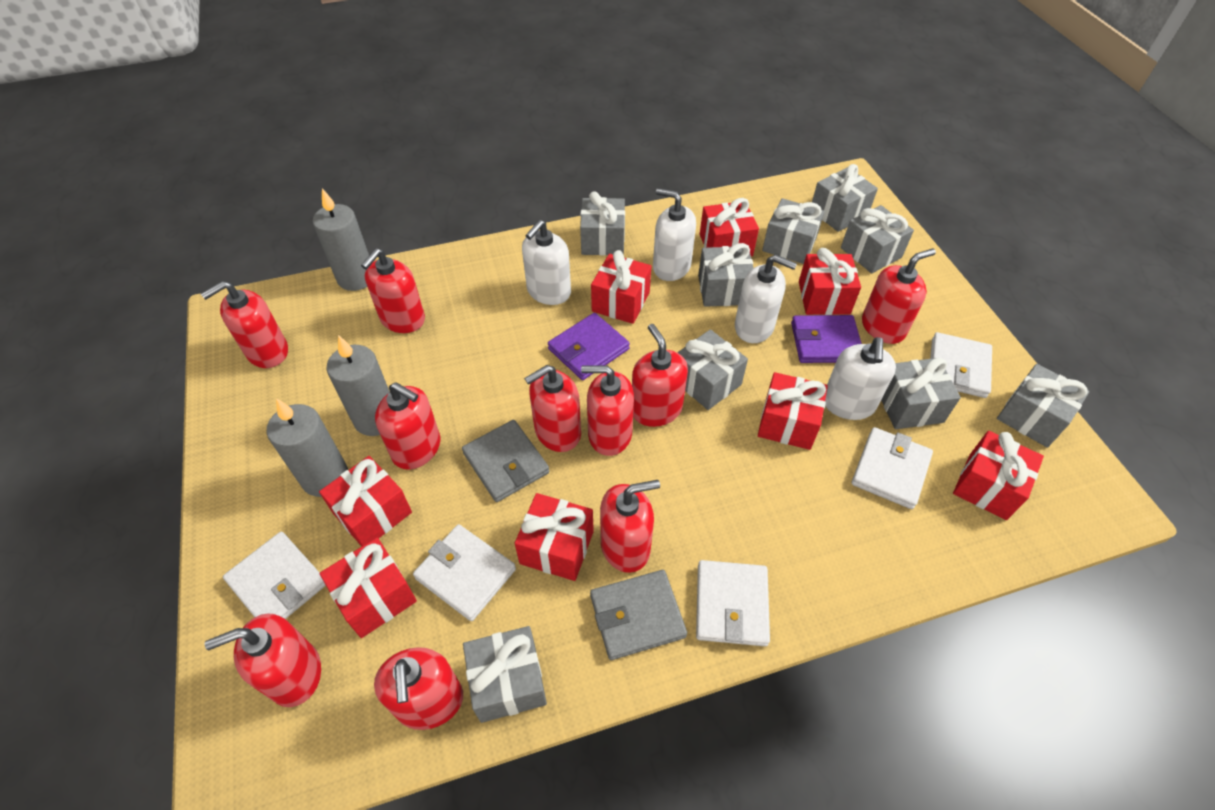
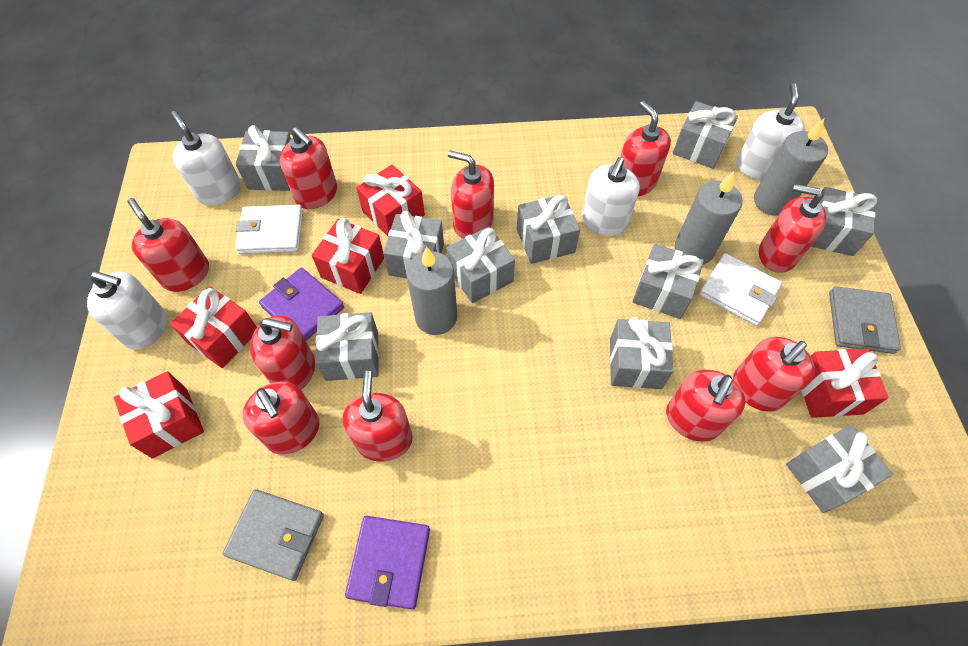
grey gift: [463,626,547,723] [580,191,625,256] [677,329,748,410] [698,243,754,307] [762,198,825,264] [812,164,878,232] [841,205,914,273] [881,358,961,429] [997,364,1089,448] = 9 -> [236,125,291,191] [316,312,379,381] [383,211,444,278] [447,226,515,303] [517,194,580,264] [610,317,673,389] [633,244,704,319] [673,101,738,169] [786,425,893,513] [811,187,877,256] = 10
red gift: [319,456,412,547] [320,538,417,638] [515,493,594,581] [591,250,651,324] [700,198,759,256] [758,372,828,450] [799,248,861,315] [953,431,1044,520] = 8 -> [114,371,204,458] [170,286,257,368] [312,218,384,294] [356,165,425,236] [802,349,888,418] = 5
white wallet: [223,532,326,619] [413,524,516,621] [696,560,770,646] [852,427,933,509] [930,332,992,398] = 5 -> [235,205,303,254] [699,253,782,326] = 2

